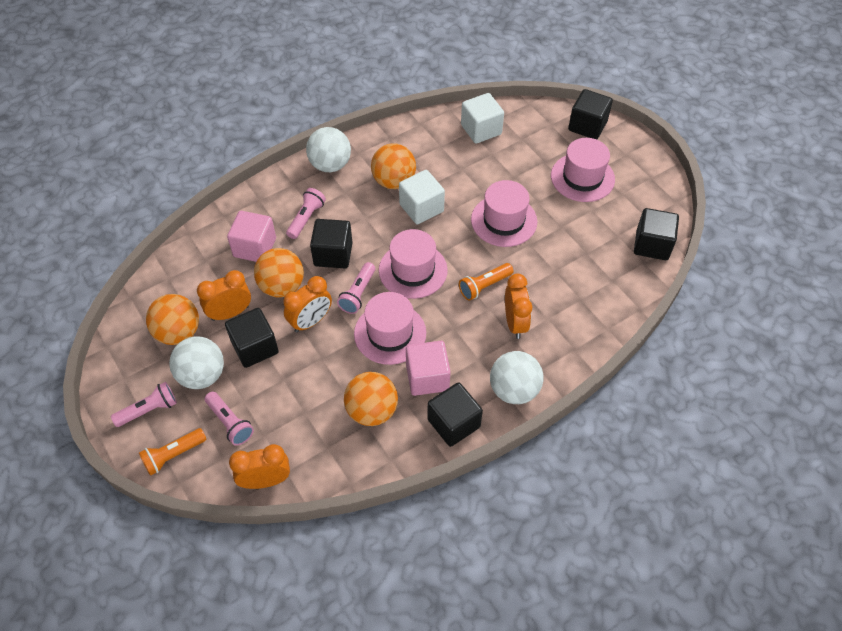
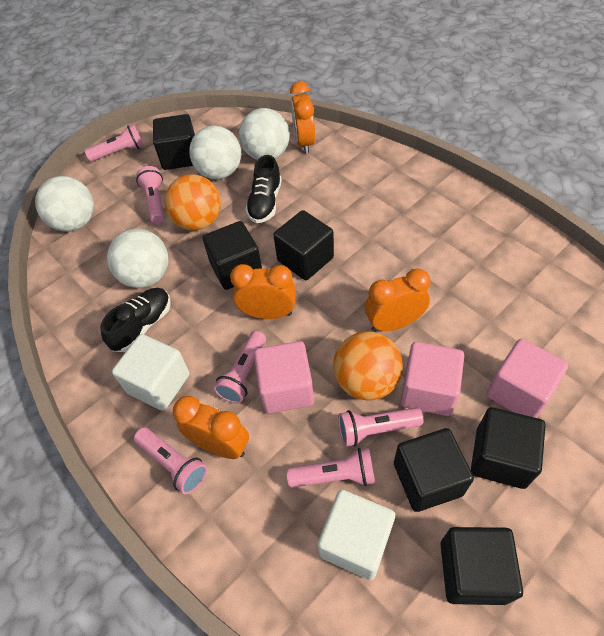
black cube: [225,308,279,368] [310,219,353,268] [427,382,483,447] [568,89,613,139] [634,208,679,260] = 5 -> [153,114,195,170] [203,221,262,290] [273,210,334,280] [394,428,474,512] [441,527,523,605] [471,407,546,489] = 6
black shoe: none = 0 -> [100,288,171,352] [246,155,282,223] = 2
orange ball: [146,294,199,345] [254,248,304,297] [344,372,398,426] [371,143,416,189] = 4 -> [165,174,221,231] [333,331,403,401] = 2
orange flashlight: [139,428,206,476] [459,263,514,301] = 2 -> none = 0
pink cube: [227,211,276,262] [406,341,451,396] = 2 -> [254,341,314,413] [401,342,464,416] [487,339,568,418] = 3
pink flashlight: [111,382,177,427] [205,392,254,446] [286,188,326,239] [337,262,375,314] = 4 -> [85,124,144,162] [134,427,207,495] [136,166,165,224] [214,331,266,404] [287,448,375,488] [338,407,424,447] = 6
pink hat: [354,292,426,365] [379,229,448,299] [471,180,537,247] [551,138,615,202] = 4 -> none = 0
white ball: [169,336,224,389] [306,127,351,172] [490,351,544,404] = 3 -> [35,176,94,232] [107,229,168,288] [189,126,241,179] [239,108,290,160] = 4

